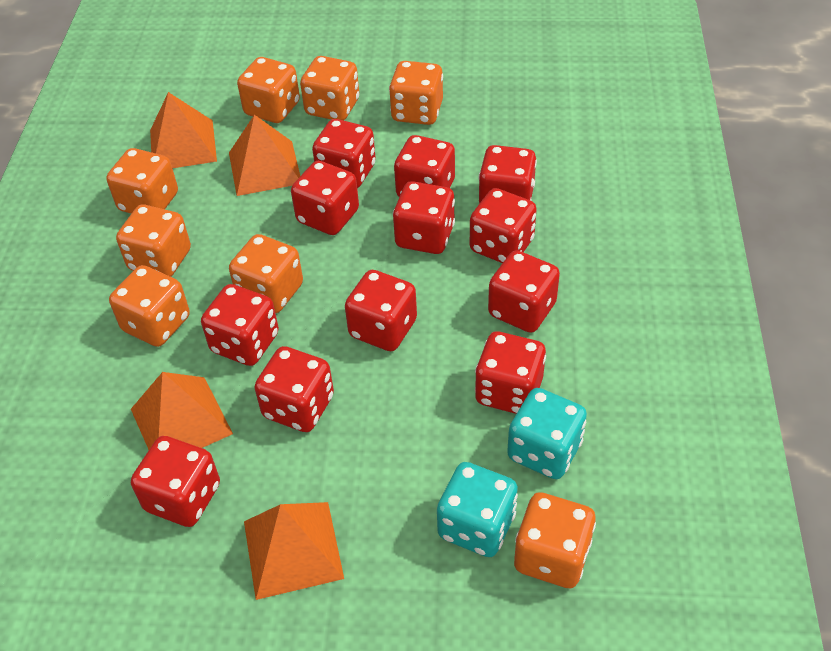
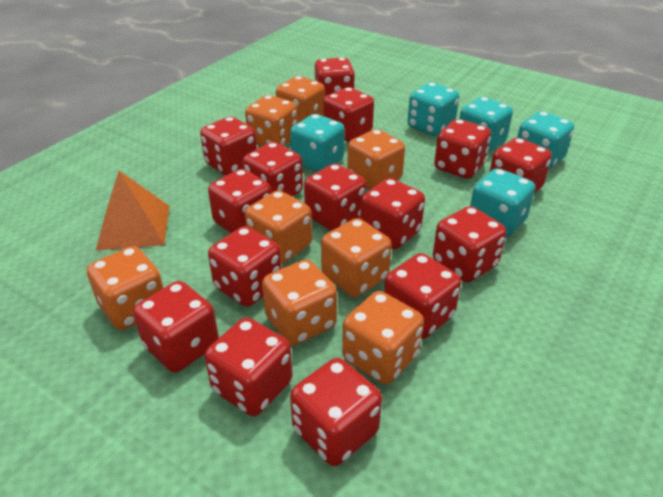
orange pyramid: [131,372,233,450] [150,92,217,168] [229,115,300,196] [244,502,344,600] = 4 -> [96,171,169,251] = 1
red dice: [131,436,220,527] [201,284,279,366] [254,346,334,432] [291,161,359,235] [312,119,376,188] [345,270,417,351] [393,181,455,254] [394,135,455,197] [470,188,537,263] [475,331,546,414] [479,145,537,204] [488,250,560,333] = 12 -> [133,281,219,373] [200,116,257,176] [205,318,293,416] [208,169,272,233] [208,226,282,307] [243,142,303,197] [290,358,382,466] [304,164,366,231] [315,57,355,97] [323,87,374,142] [360,178,425,249] [384,253,461,339] [433,206,506,282] [434,119,491,179] [490,138,552,193] = 15
turquoise dice: [437,462,518,557] [507,388,587,479] = 2 -> [290,114,345,172] [407,82,459,136] [459,97,513,152] [470,168,535,237] [517,111,574,170] = 5

